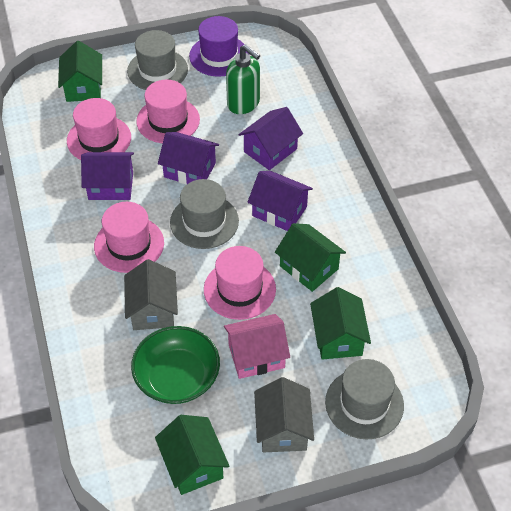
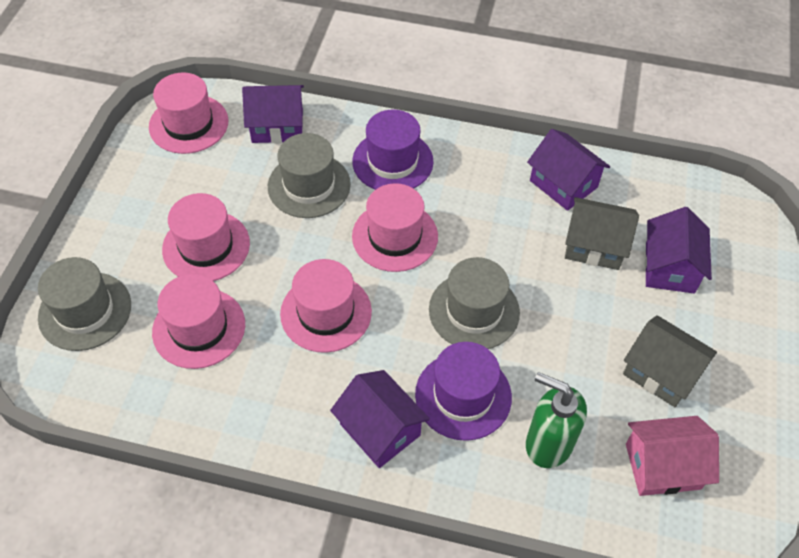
green bowl: [131,326,220,404] = 1 -> none = 0
green house: [58,41,102,102] [155,415,229,495] [275,223,346,292] [310,287,371,360] = 4 -> none = 0
pink hat: [67,98,131,160] [94,202,164,273] [136,80,200,143] [204,246,276,320] = 4 -> [149,73,229,154] [152,274,245,369] [162,193,250,281] [280,259,372,353] [352,183,438,272] = 5
purple hat: [189,16,249,77] = 1 -> [352,110,434,190] [415,342,512,441] = 2

